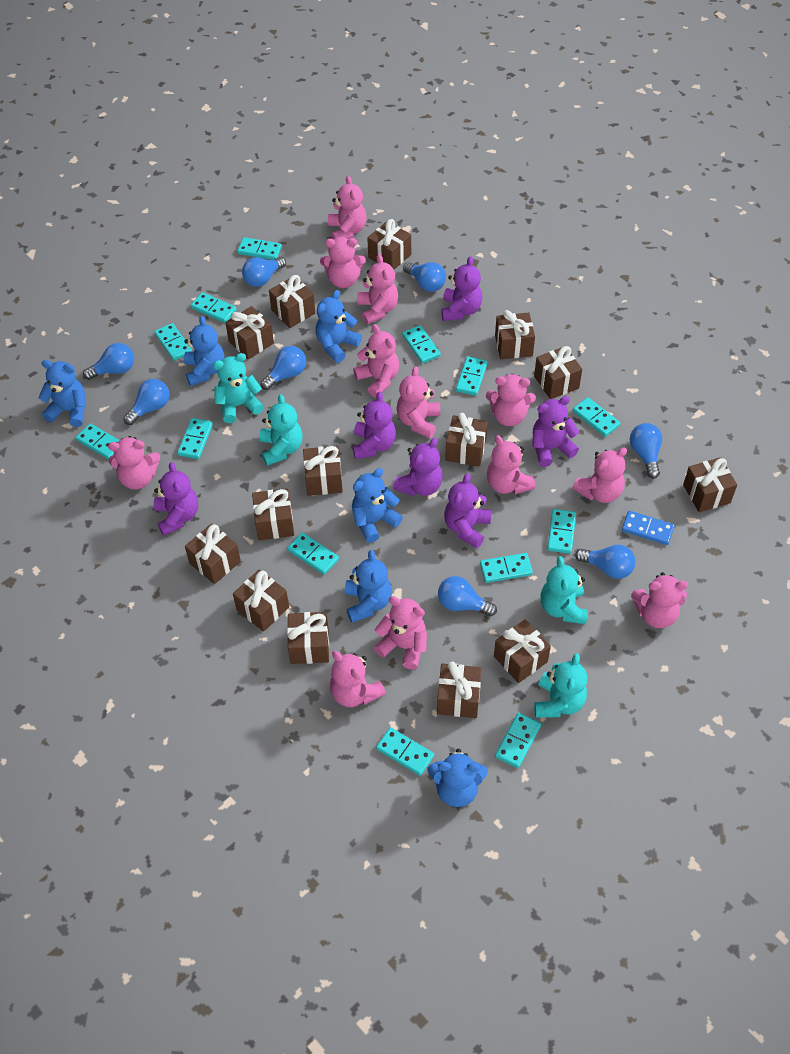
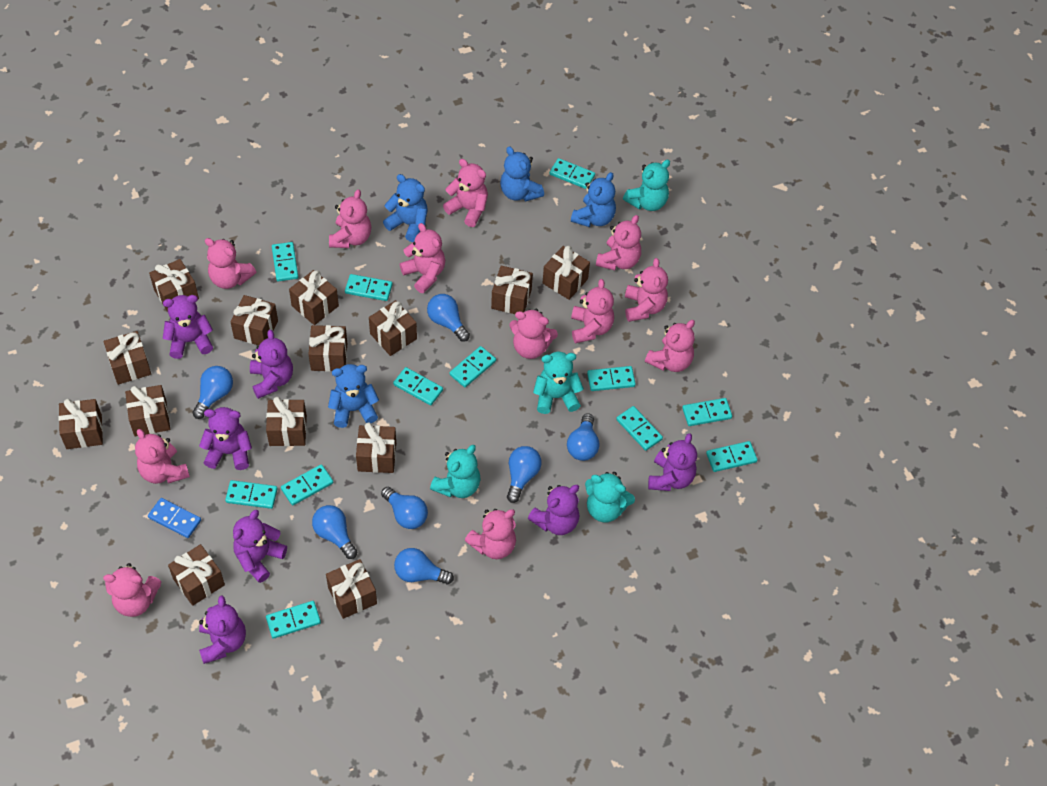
blue light bulb: [83,343,134,380] [123,379,170,425] [242,257,286,287] [260,346,306,390] [403,262,446,292] [438,576,497,616] [575,545,636,579] [630,423,662,479] = 8 -> [192,366,233,419] [312,505,357,559] [381,487,428,529] [394,548,454,585] [427,294,470,342] [507,446,541,503] [567,413,599,461] = 7
blue teddy bear: [38,360,86,427] [184,316,225,386] [315,290,362,363] [345,550,392,623] [352,468,403,543] [427,749,488,807] = 6 -> [328,364,379,428] [383,174,428,242] [500,146,544,201] [571,172,616,227] = 4
purple teddy bear: [154,462,198,536] [353,391,396,459] [393,438,443,496] [441,256,482,321] [444,473,491,548] [532,396,579,467] = 6 -> [163,295,213,359] [199,407,252,470] [199,595,246,664] [233,510,287,583] [250,330,293,399] [528,485,579,535] [648,433,697,491] = 7
turquoise domino: [75,423,119,460] [154,323,192,361] [177,418,213,459] [191,292,237,323] [237,237,282,260] [287,533,339,575] [376,727,434,776] [402,325,441,363] [456,357,487,396] [480,553,533,583] [495,712,541,768] [547,509,576,554] [573,397,620,437] = 13 -> [225,480,277,509] [266,601,321,639] [272,242,298,281] [281,464,333,505] [345,274,393,301] [393,367,443,405] [449,346,496,387] [549,158,595,189] [587,366,636,391] [616,406,663,451] [682,398,732,426] [706,441,757,472] = 12

